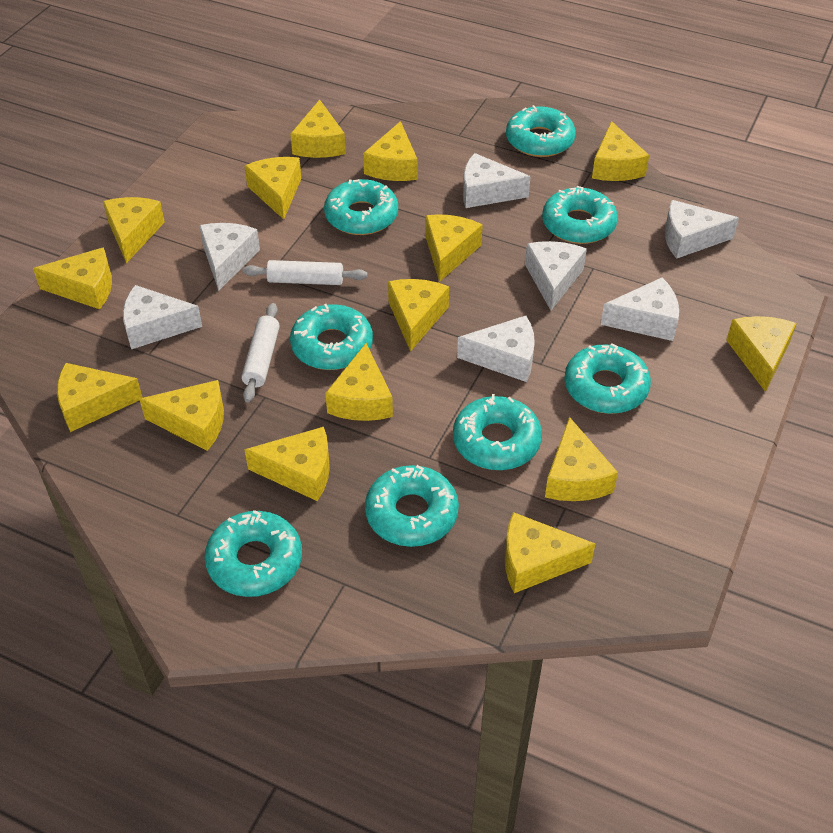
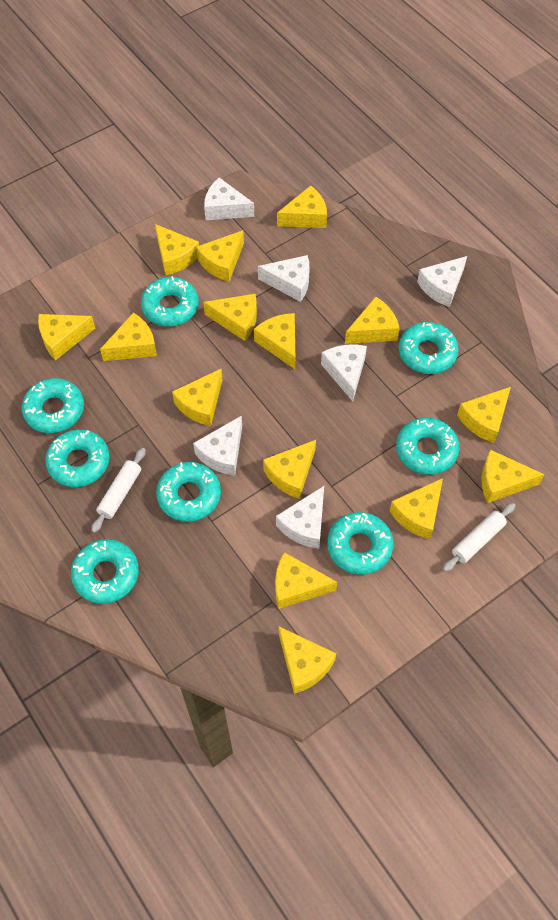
white cheese: [123,285,202,349] [199,223,260,291] [457,316,535,382] [463,153,531,208] [525,241,587,310] [601,278,679,341] [665,200,739,259] = 7 -> [193,416,242,476] [204,178,254,220] [258,255,309,302] [276,486,324,549] [321,345,367,402] [417,256,467,307] = 6

